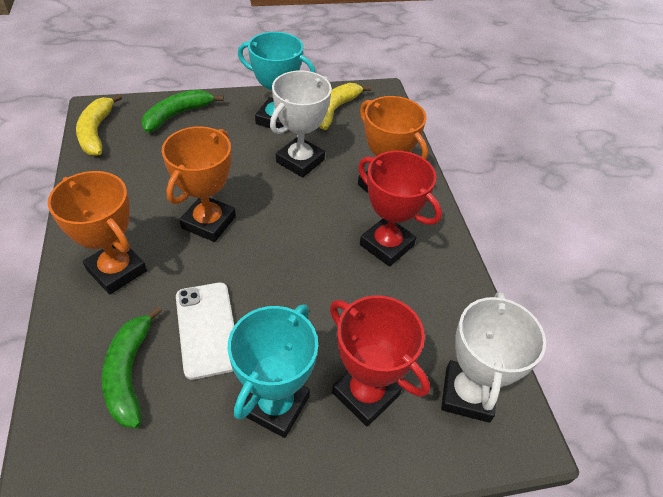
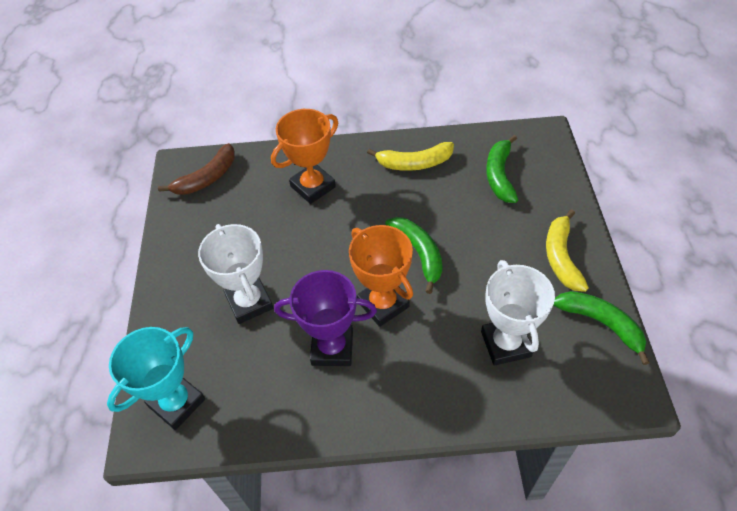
brown banana: none = 0 -> [158,143,235,195] = 1
green banana: [102,306,162,428] [141,89,224,133] = 2 -> [385,217,443,294] [486,135,518,203] [553,291,650,365] = 3
orange trophy: [48,171,147,295] [162,126,236,242] [358,96,428,193] = 3 -> [271,109,338,204] [349,225,413,327] = 2
purple trophy: none = 0 -> [274,270,377,366] = 1
red trophy: [330,295,430,427] [358,151,442,267] = 2 -> none = 0
turquoise trophy: [228,304,318,438] [238,32,315,133] = 2 -> [107,327,205,430] = 1
white phone: [176,282,234,380] = 1 -> none = 0

